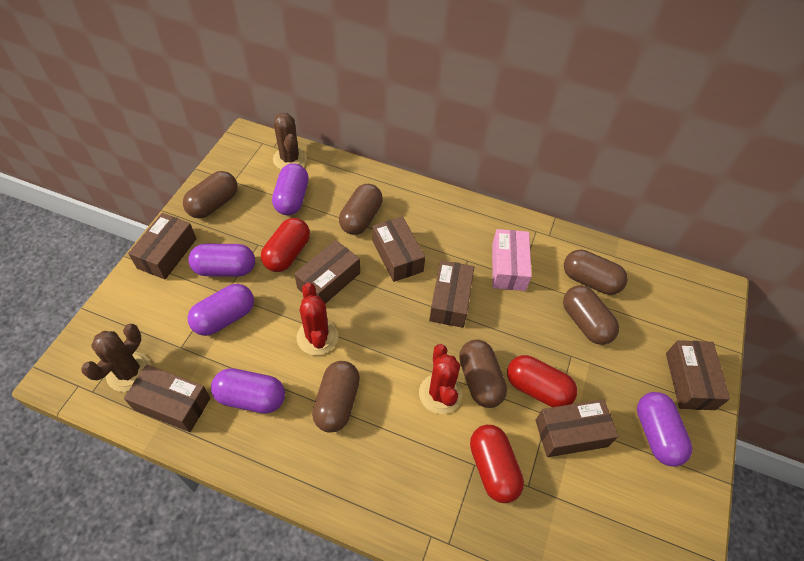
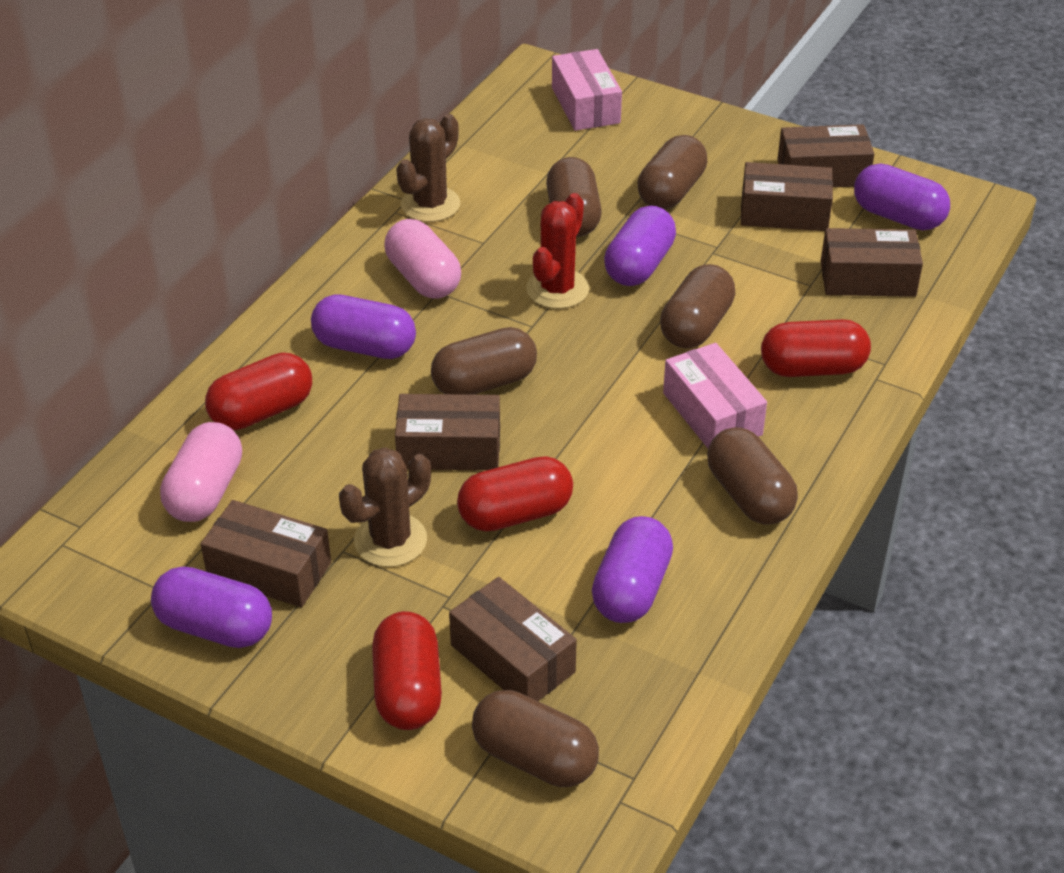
brown box: [124,364,210,432] [128,213,196,279] [294,240,360,304] [373,216,425,282] [429,260,474,328] [535,399,618,457] [666,340,730,410] = 7 -> [201,500,331,607] [395,394,500,470] [449,577,577,701] [741,162,833,231] [777,124,874,188] [821,228,923,297] = 6
pink box: [492,229,532,291] = 1 -> [552,49,622,131] [663,343,767,448] = 2
pink capsule: none = 0 -> [160,422,242,522] [385,219,461,299] = 2
red cactus: [297,282,338,355] [419,344,462,414] = 2 -> [526,193,589,309] = 1
red capsule: [261,218,310,272] [470,425,524,503] [507,355,577,407] = 3 -> [205,352,312,430] [372,611,442,730] [457,456,573,531] [761,319,871,377] = 4

